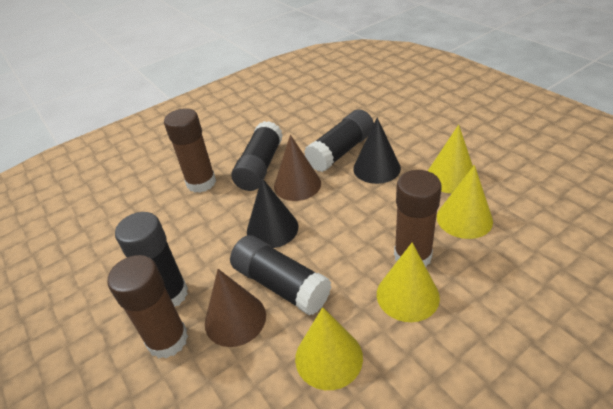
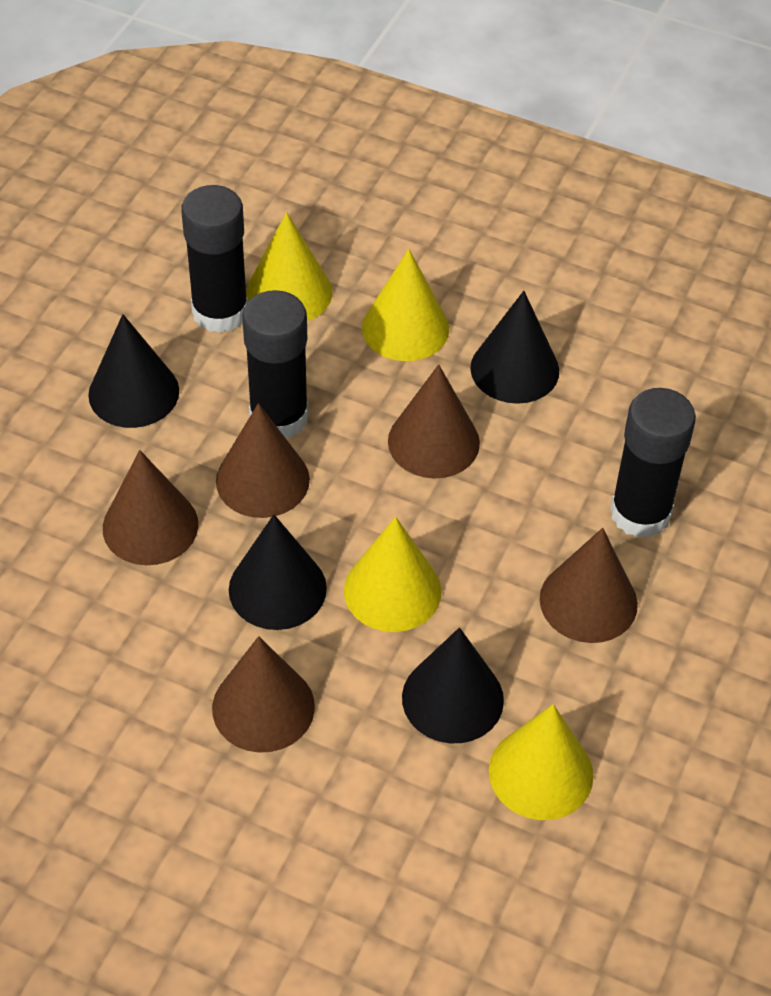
black cone: [247,178,298,248] [353,118,401,184] = 2 -> [88,314,179,428] [229,514,327,630] [402,627,504,743] [470,291,559,404] = 4
black glue stick: [115,212,188,307] [230,235,331,315] [231,121,283,191] [304,109,374,172] = 4 -> [181,185,248,333] [242,290,308,438] [610,388,696,538] = 3
brown cone: [205,269,266,347] [274,135,321,201] = 2 -> [103,450,198,565] [212,636,315,753] [216,403,310,518] [388,364,480,479] [540,528,638,643] = 5
brown glue stick: [107,255,188,359] [164,108,216,193] [394,170,442,267] = 3 -> none = 0

